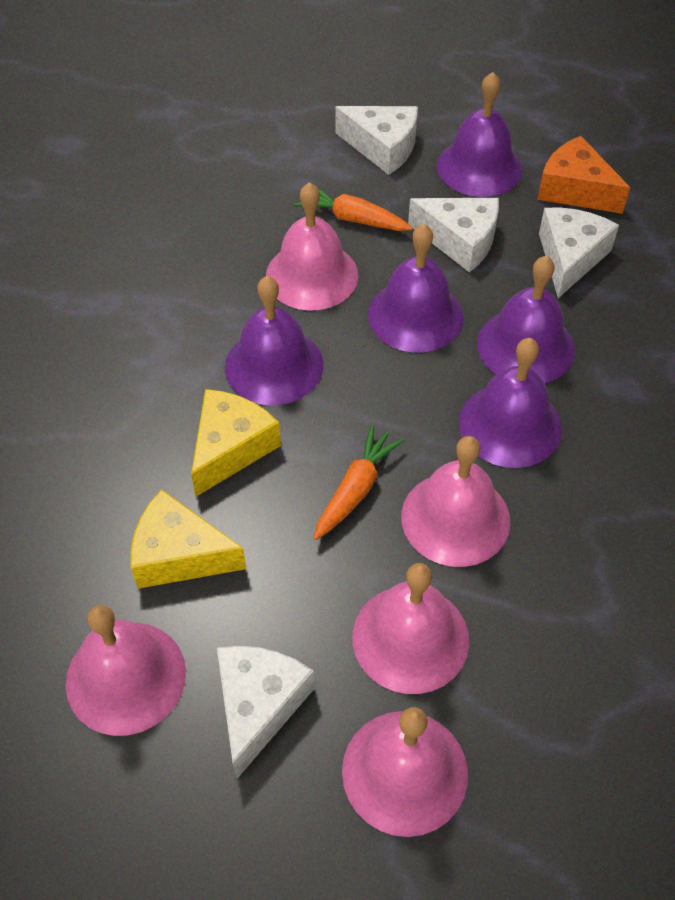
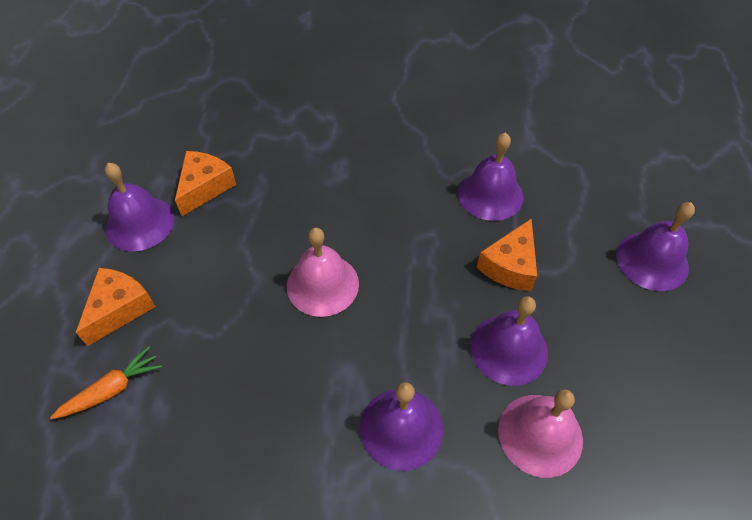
orange carrot: [294,189,413,231] [314,424,405,540] = 2 -> [50,346,162,420] = 1
orange cheese: [537,136,630,214] = 1 -> [76,268,156,346] [175,151,236,216] [477,218,537,291] = 3
pink bell: [66,605,186,736] [266,182,358,311] [342,707,468,837] [352,563,469,694] [401,436,510,567] = 5 -> [287,228,359,317] [498,389,583,478] = 2
white cheese: [217,646,315,779] [335,106,418,175] [408,198,499,272] [539,208,619,298] = 4 -> none = 0
yellow cheese: [131,489,246,589] [191,389,281,496] = 2 -> none = 0

